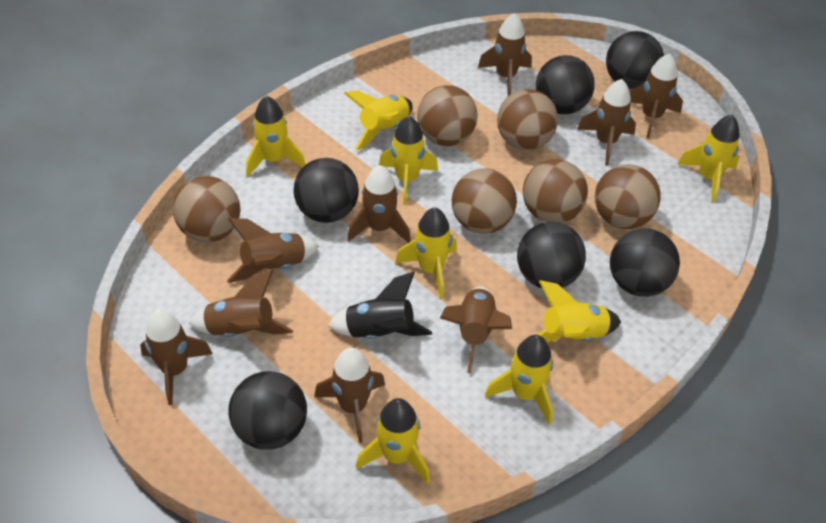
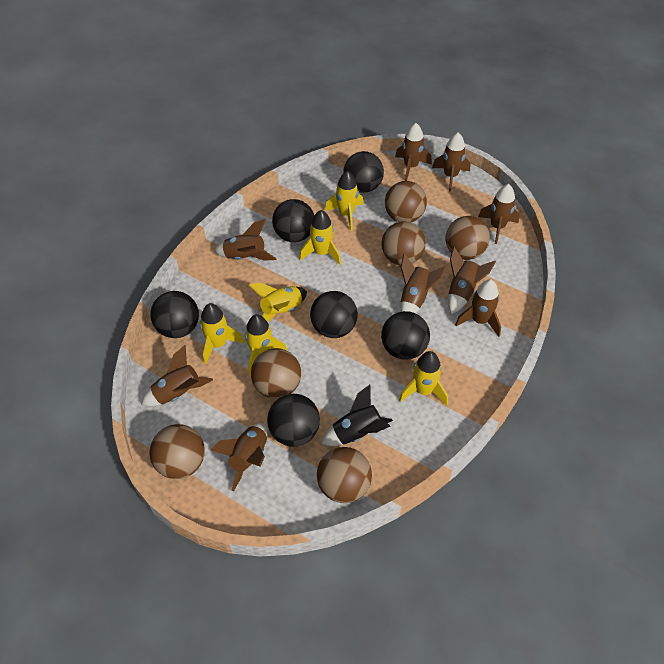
yellow rocket: [246,96,306,177] [344,90,413,151] [356,398,430,484] [379,116,438,205] [395,208,457,298] [485,335,553,425] [537,280,621,343] [677,115,740,202] = 8 -> [200,303,244,364] [245,314,287,376] [249,283,307,322] [299,210,341,265] [325,171,364,231] [399,351,448,405] = 6

